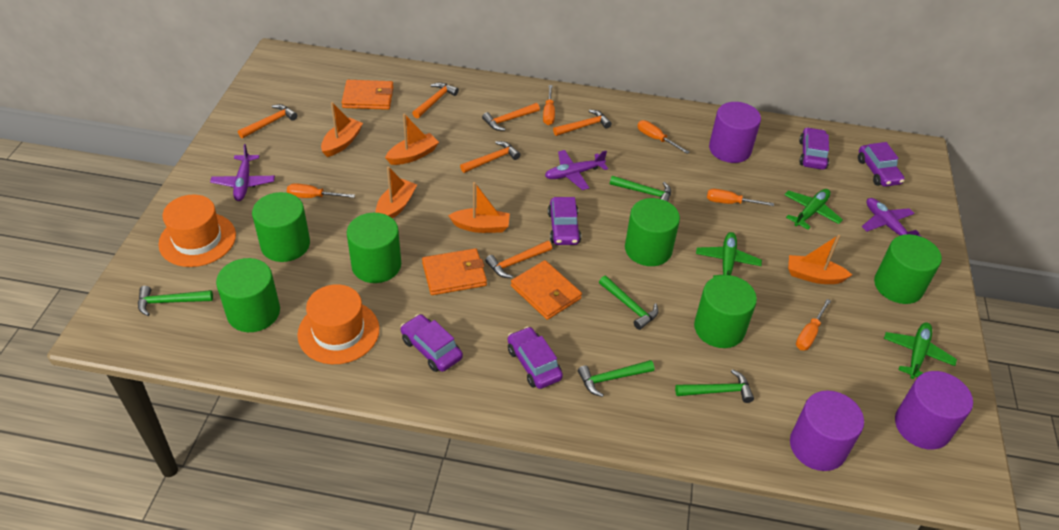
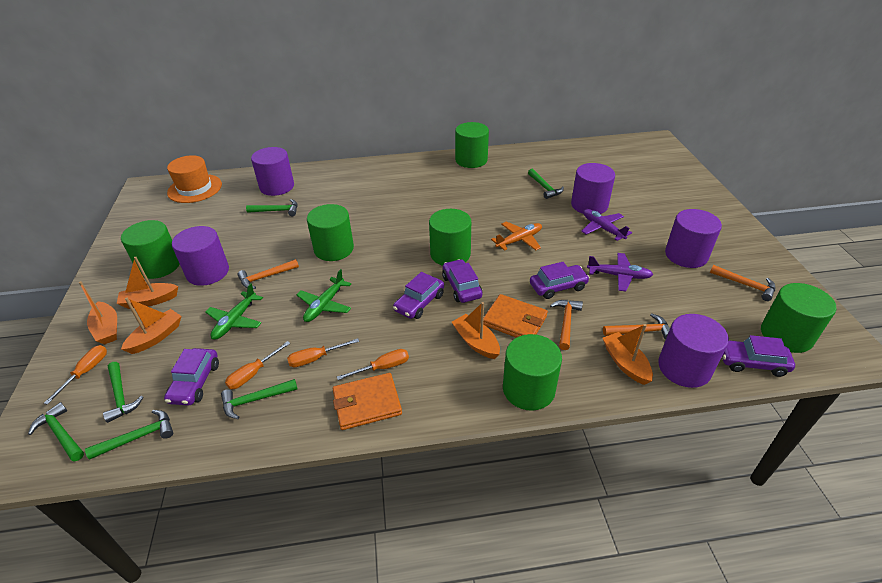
green hammer: [138,286,213,316] [578,360,654,397] [599,276,658,330] [610,176,671,202] [675,369,754,403] = 5 -> [28,402,84,461] [85,410,173,459] [103,362,143,423] [221,379,298,419] [246,199,298,216] [528,169,564,199] = 6
green plane: [696,232,762,278] [784,189,843,229] [884,322,957,379] = 3 -> [205,283,263,340] [297,269,351,322] = 2
orange hammer: [238,104,297,138] [412,82,459,118] [460,141,521,173] [482,103,540,131] [485,241,552,278] [553,109,612,136] = 6 -> [237,259,299,289] [550,300,583,350] [603,313,670,340] [710,265,775,301] = 4
orange hat: [158,195,236,267] [297,284,380,364] = 2 -> [167,155,222,203] = 1
orange plane: none = 0 -> [491,221,542,251] = 1
orange screwdriver: [287,183,355,198] [543,85,555,125] [637,120,689,154] [707,189,774,206] [796,299,831,351] = 5 -> [44,345,107,405] [225,341,290,389] [287,338,359,367] [337,349,409,380] = 4
orange wallet: [341,80,394,110] [422,248,487,295] [511,260,582,320] = 3 -> [333,373,402,430] [483,294,548,338] = 2
purple cylinder: [709,102,761,163] [790,390,864,471] [895,371,973,450] = 3 -> [172,226,229,286] [251,147,294,196] [571,163,615,214] [658,314,729,388] [665,209,722,268] = 5
purple plane: [210,144,275,201] [545,150,608,190] [862,198,922,237] = 3 -> [581,209,632,241] [587,253,653,292] = 2

